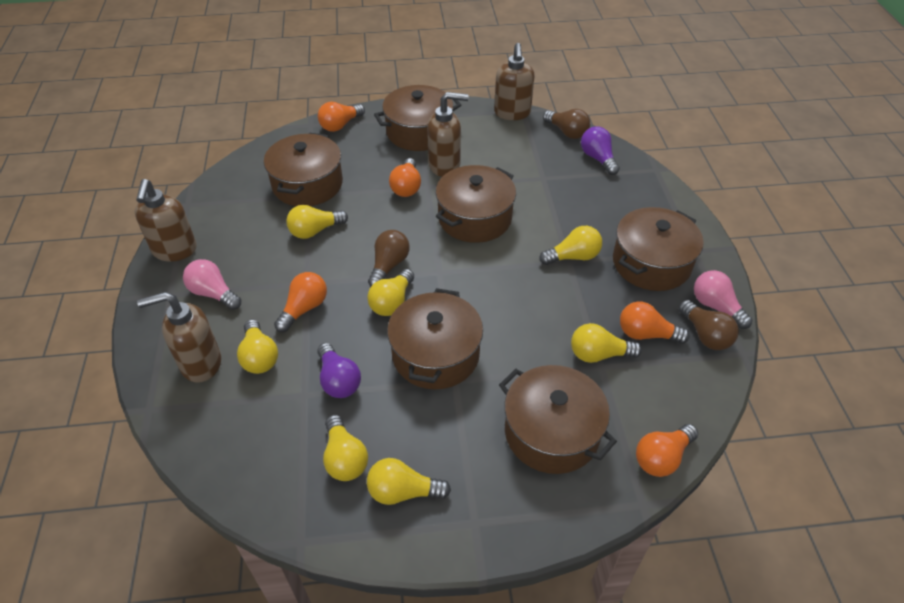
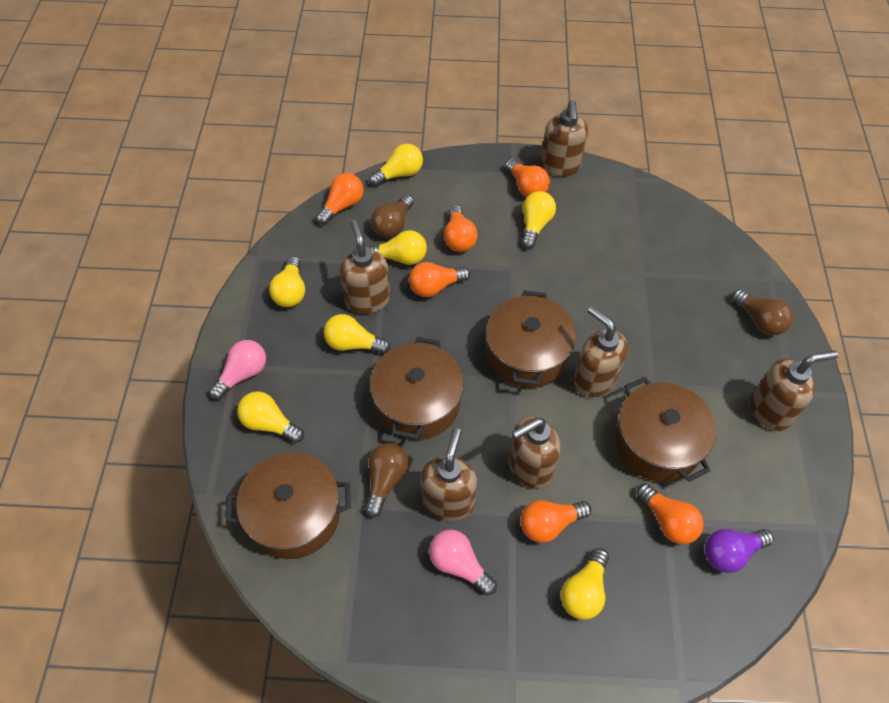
brown pot: [264,132,343,206] [374,85,461,151] [387,288,483,389] [436,165,516,243] [499,365,617,474] [613,207,704,291] = 6 -> [226,452,351,559] [370,337,464,440] [486,291,576,388] [615,377,716,482] = 4
brown soap dispenser: [135,179,197,261] [137,292,221,383] [427,92,468,177] [494,43,534,120] = 4 -> [340,220,390,314] [421,428,477,521] [509,417,560,488] [540,100,588,176] [573,306,628,397] [751,350,838,431] = 6
orange light bulb: [274,272,327,332] [318,102,365,132] [389,158,421,197] [620,301,690,344] [636,424,698,477] = 5 -> [316,173,363,225] [409,262,470,297] [444,205,478,252] [505,159,550,197] [521,500,591,543] [636,483,703,545] = 6
purple light bulb: [317,343,361,398] [581,126,620,175] = 2 -> [705,529,774,573] = 1

